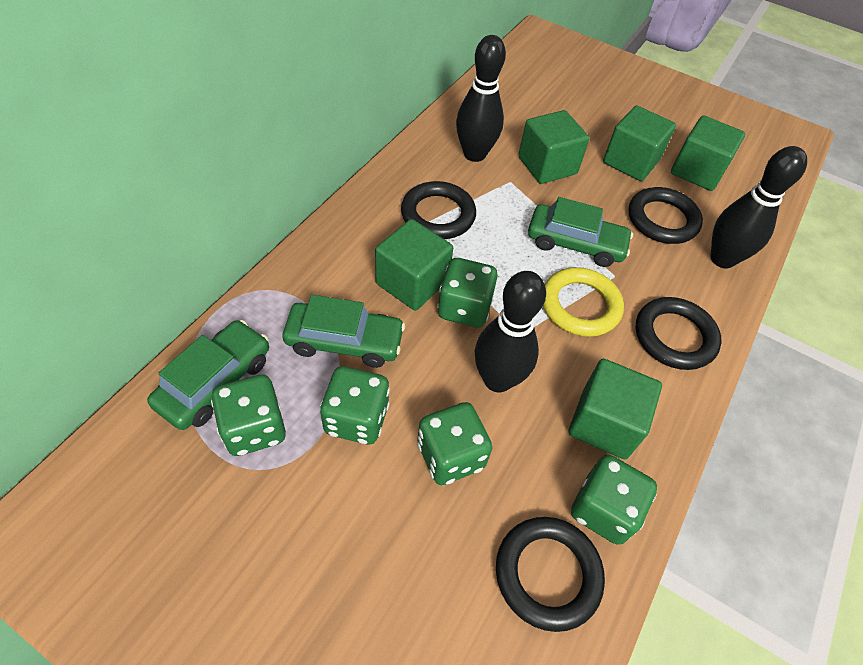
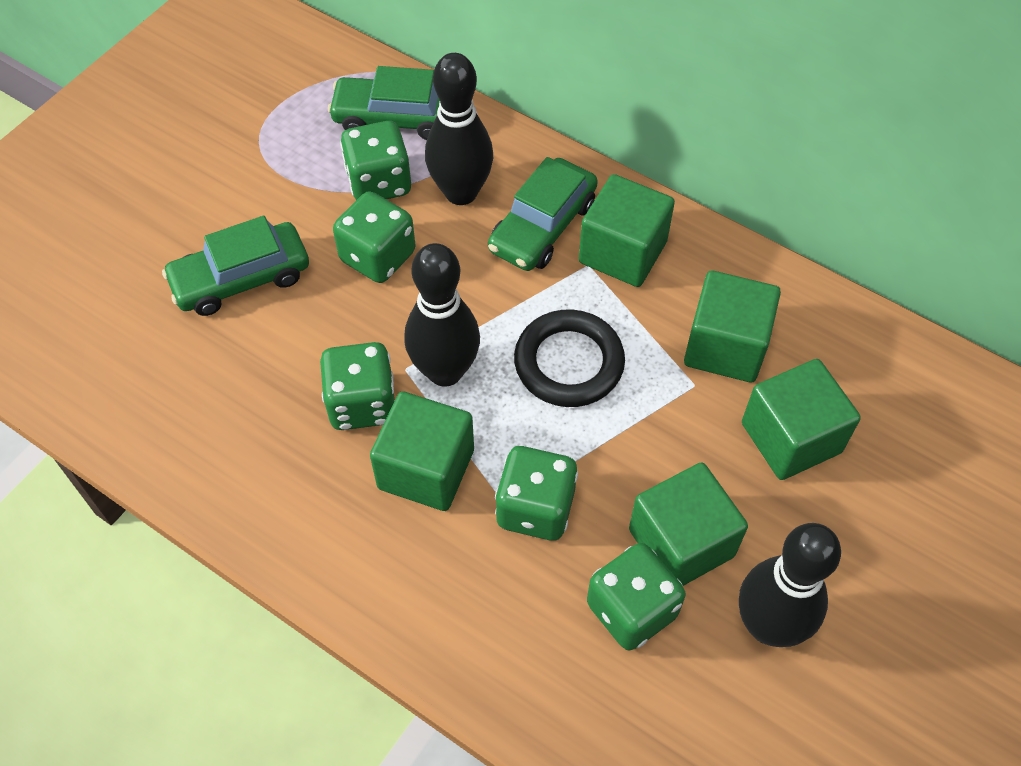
black ring: [401,181,476,239] [496,517,605,632] [628,187,703,244] [636,297,722,370] = 4 -> [514,310,625,407] = 1
yellow ring: [543,267,624,337] = 1 -> none = 0

